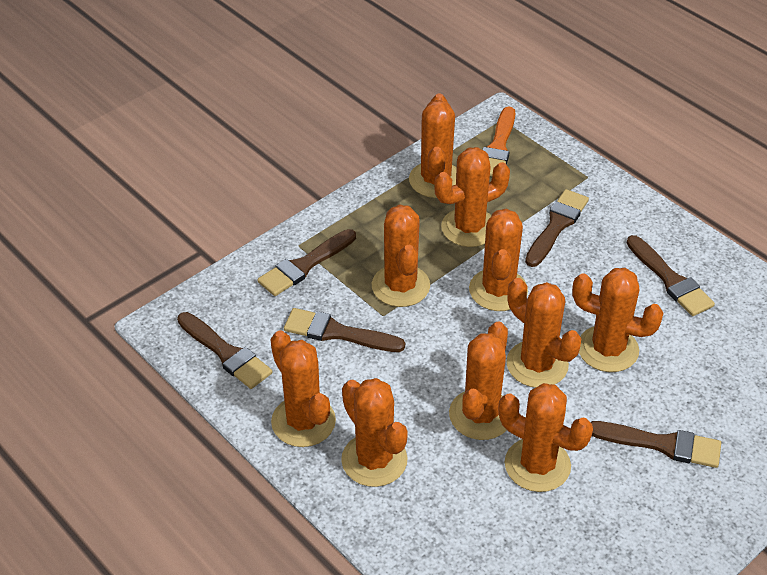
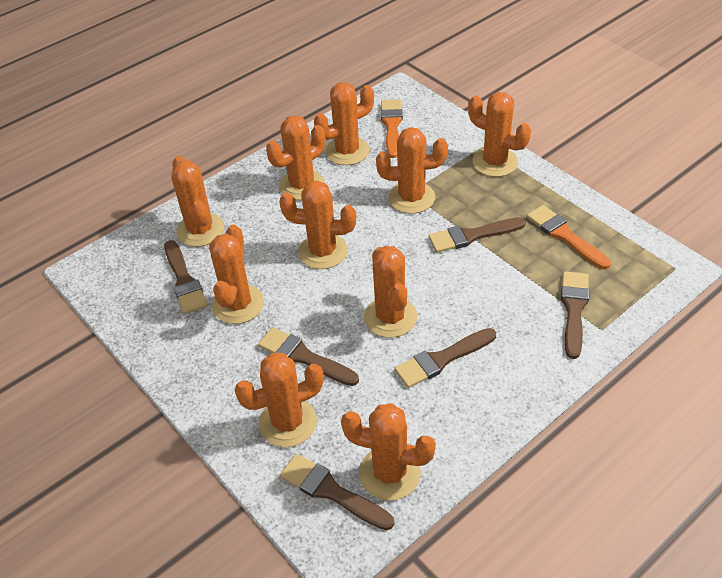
orange brush: [482,106,515,176] = 1 -> [381,100,403,158] [527,205,611,269] = 2

